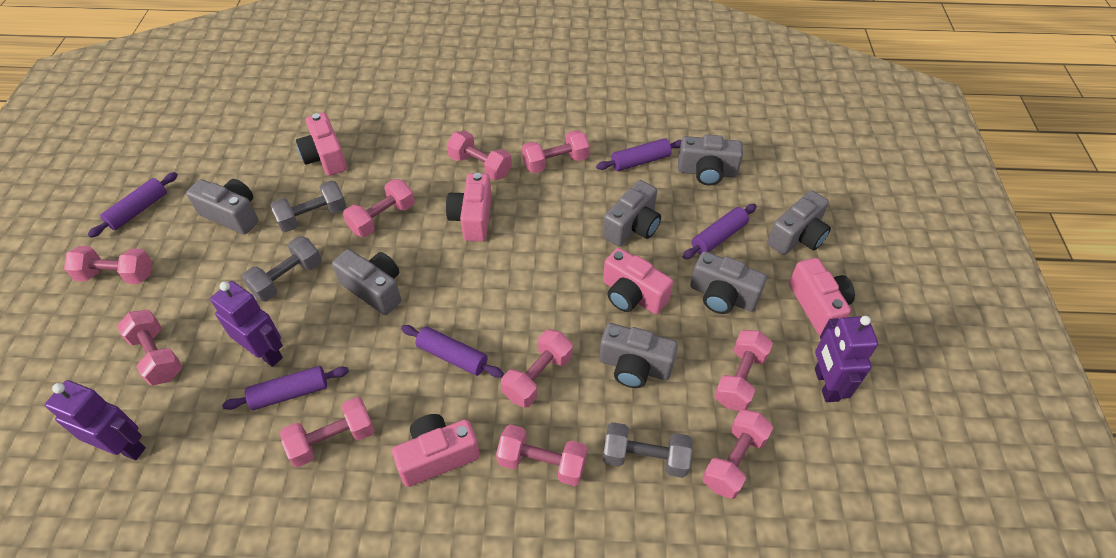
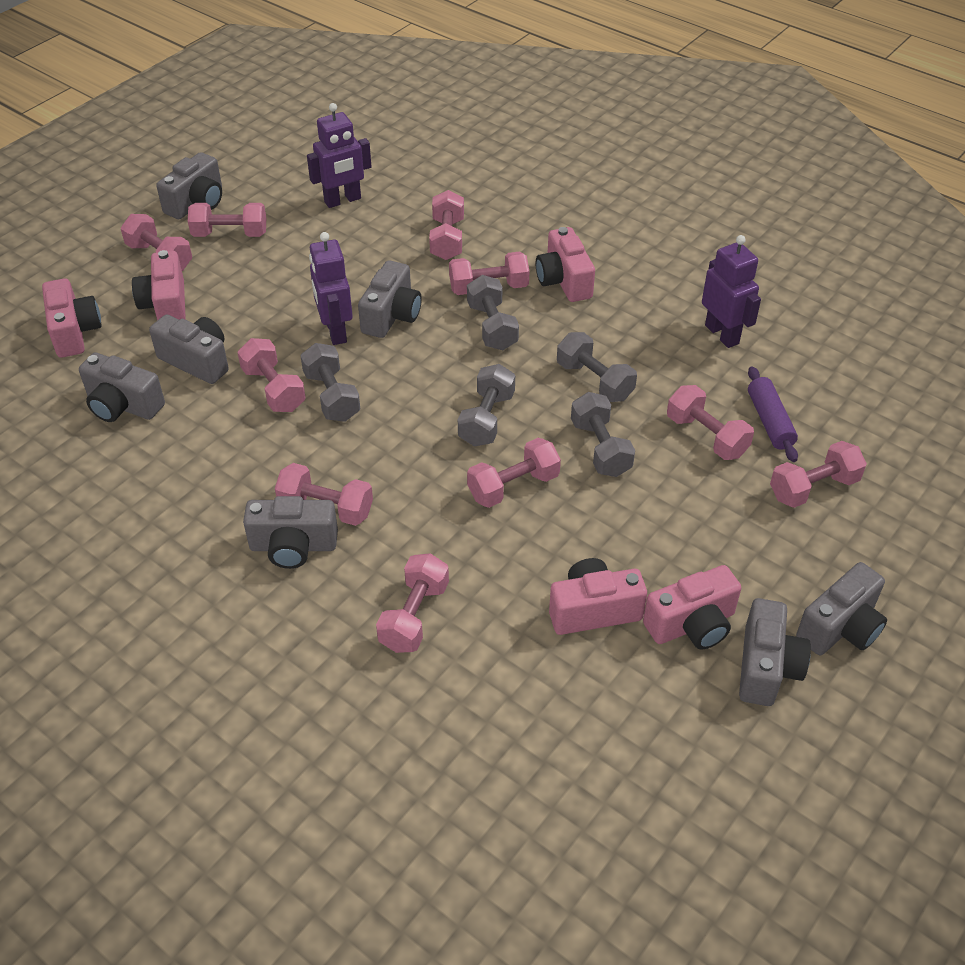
grey dumbbell: [242,236,322,301] [270,180,347,232] [603,422,692,478] = 3 -> [300,343,360,422] [458,364,515,447] [467,275,519,350] [557,332,637,402] [571,392,635,477] = 5
purple rolling pin: [88,172,178,238] [222,366,349,410] [401,325,504,378] [596,138,681,171] [683,204,757,259] = 5 -> [748,366,798,462] = 1

